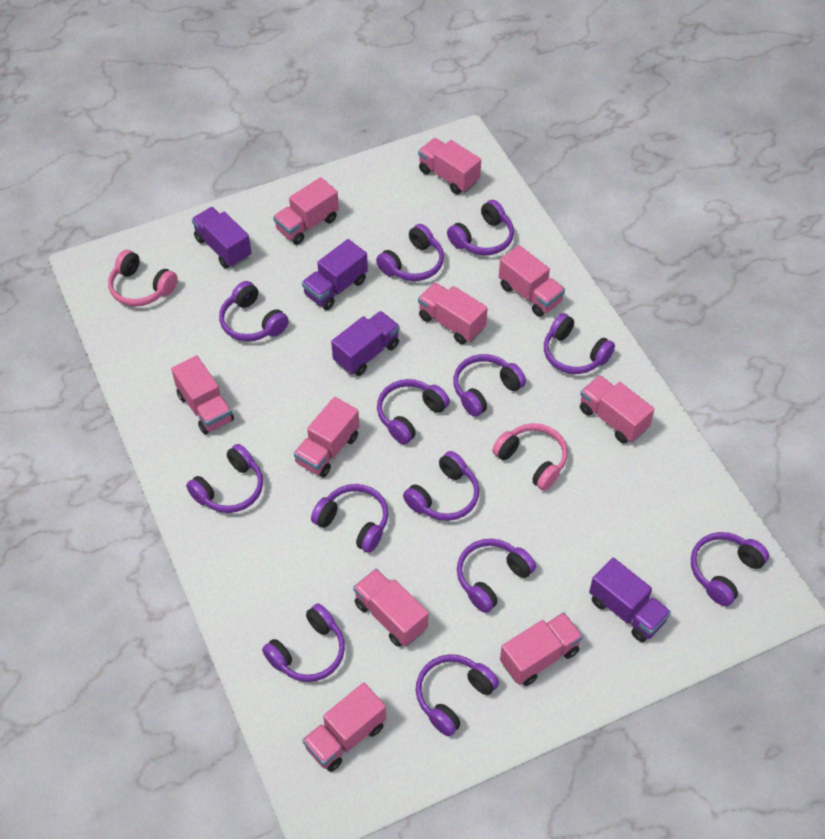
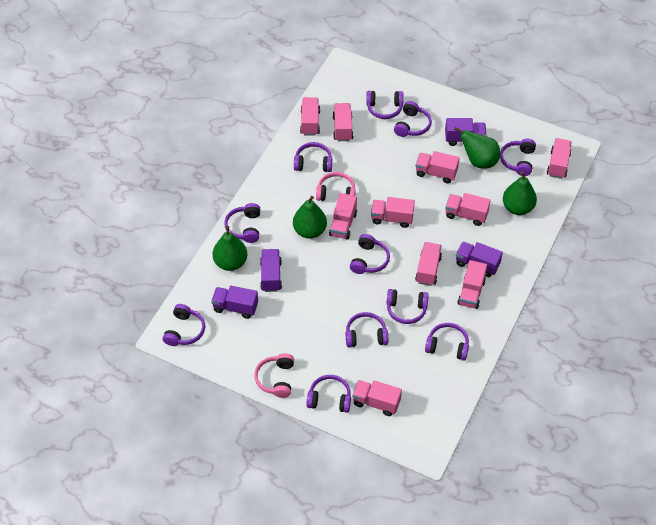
green pear: none = 0 -> [213,226,247,271] [293,196,327,239] [454,127,500,169] [503,172,537,215] = 4
purple headphones: [186,444,263,513] [219,281,289,341] [262,603,345,682] [311,484,388,553] [376,224,444,281] [377,379,450,444] [403,451,479,521] [416,654,499,736] [447,200,514,255] [453,354,526,417] [457,539,536,613] [544,313,615,374] [691,532,769,606] = 13 -> [163,304,205,346] [224,203,260,243] [294,142,332,172] [306,375,351,413] [346,312,388,347] [350,234,390,274] [366,91,404,119] [387,289,429,324] [394,101,432,137] [425,323,469,360] [500,139,536,176] = 11

